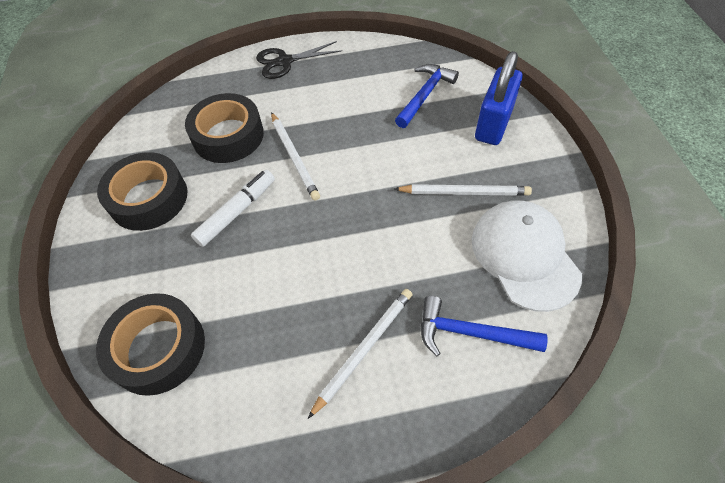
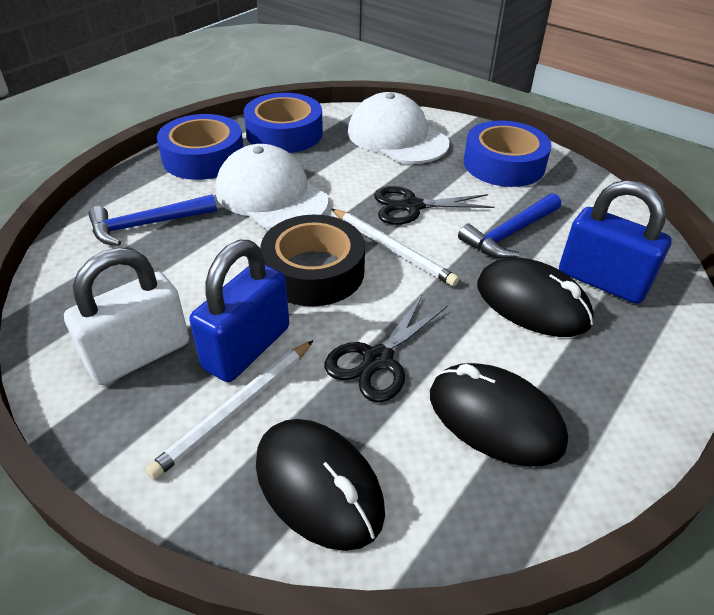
black mouse: none = 0 -> [256,419,385,551] [430,363,568,467] [477,258,594,337] = 3
black scissors: [256,41,342,79] = 1 -> [325,295,448,402] [374,186,495,225] = 2
black tape: [96,293,205,396] [97,152,187,231] [185,93,264,163] = 3 -> [260,215,365,306] = 1
blue padlock: [475,51,523,145] = 1 -> [190,240,289,382] [559,180,672,304] = 2
blue tape: none = 0 -> [157,114,243,180] [244,93,323,153] [464,121,552,187] = 3
white cap: [472,200,582,312] = 1 -> [216,144,329,229] [348,92,449,164] = 2
white marker: [191,170,275,247] = 1 -> none = 0
white padlock: none = 0 -> [64,247,189,385] = 1
white pencil: [271,112,320,200] [308,289,413,419] [394,184,532,196] = 3 -> [145,340,313,480] [332,209,459,286] = 2

